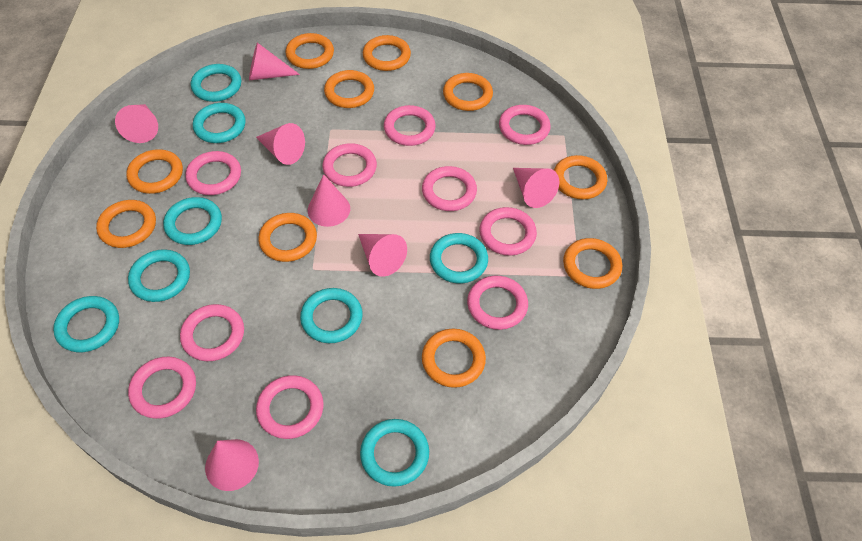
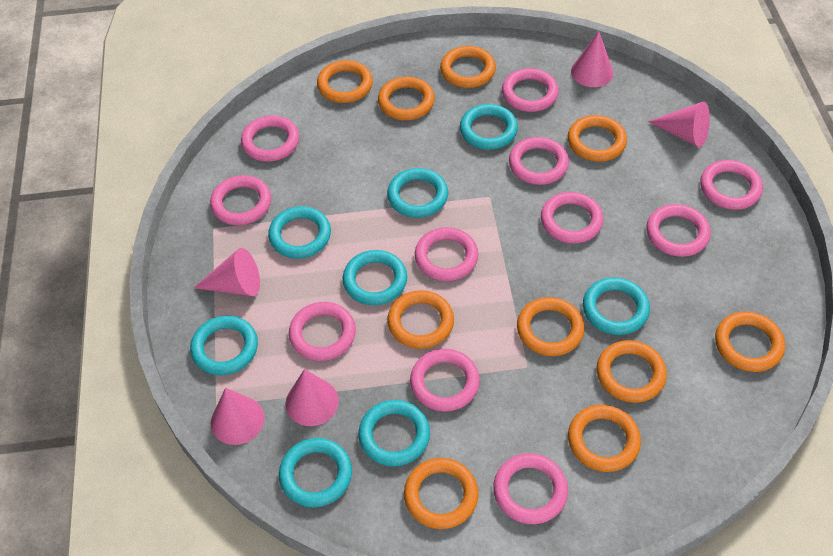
pink cone: [115,104,158,143] [205,439,259,491] [249,43,300,81] [256,123,305,165] [308,174,350,227] [358,234,407,277] [513,168,559,208] = 7 -> [194,248,260,296] [211,388,264,445] [285,369,339,426] [571,32,614,87] [648,102,710,147] = 5
pink ring: [128,357,196,419] [180,304,244,361] [185,151,241,195] [256,375,324,439] [322,143,377,187] [384,105,436,146] [422,166,477,211] [467,276,528,330] [479,207,537,256] [499,105,551,145] = 10 -> [210,175,271,225] [241,116,299,162] [289,302,356,361] [410,349,480,412] [415,227,479,281] [493,453,568,524] [502,68,559,112] [509,137,569,185] [541,192,604,244] [646,204,711,257] [700,160,763,210] = 11

